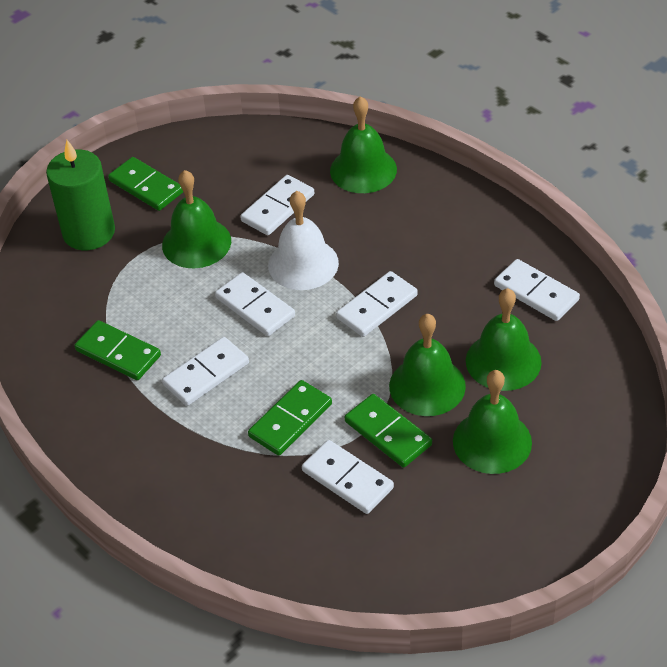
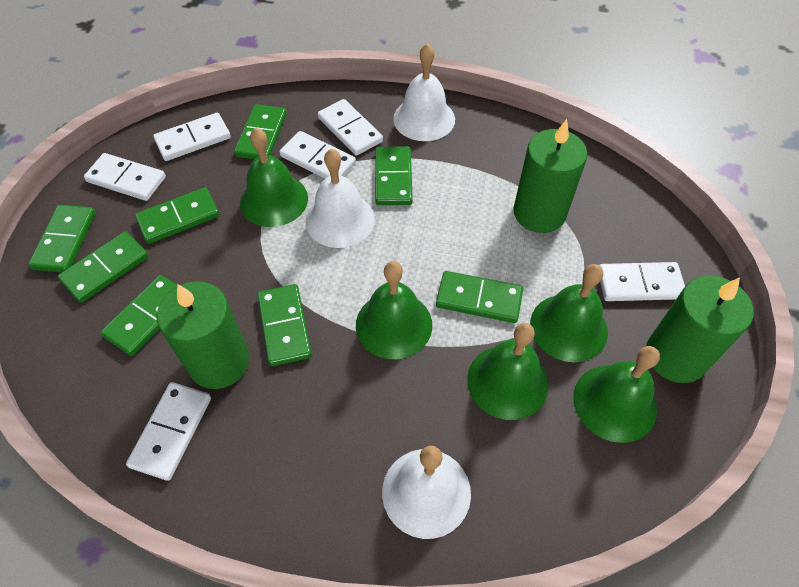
green candle: [46,140,115,250] = 1 -> [157,281,250,389] [513,119,588,233] [646,276,754,383] = 3
green domino: [75,320,161,380] [108,157,183,211] [248,380,332,456] [345,394,432,468] = 4 -> [28,205,96,272] [58,231,149,303] [101,275,177,356] [135,187,220,244] [234,104,287,160] [258,284,312,366] [375,146,413,205] [436,271,523,323] = 8
white bell: [268,191,339,290] = 1 -> [306,149,375,248] [382,446,471,539] [393,43,455,141] = 3

